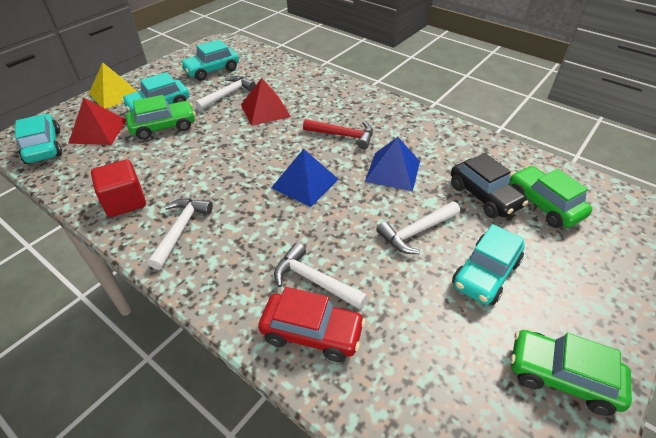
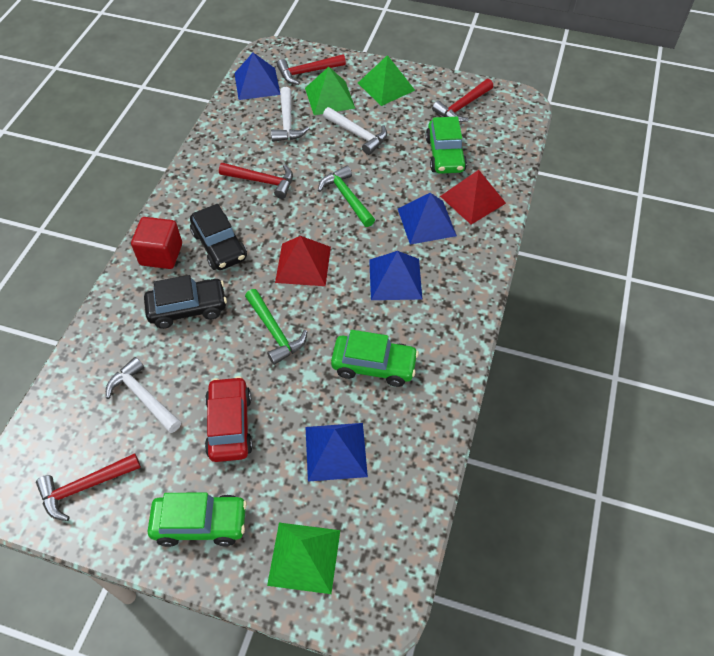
black car: [451,153,528,218] = 1 -> [144,275,227,329] [190,204,247,270] = 2
blue pyramid: [271,149,338,207] [365,137,420,191] = 2 -> [234,53,280,100] [306,423,368,482] [369,251,422,300] [398,193,457,245] = 4
green hammer: none = 0 -> [245,289,307,365] [318,165,375,227] = 2
green pyramid: none = 0 -> [267,523,340,594] [305,67,355,115] [358,55,415,106] = 3
red hammer: [303,119,373,149] = 1 -> [36,453,141,521] [219,163,293,199] [277,54,346,85] [432,79,493,122] = 4
turquoise car: [15,114,62,164] [121,72,189,112] [180,39,239,81] [452,224,525,305] = 4 -> none = 0
white hammer: [148,199,213,270] [195,76,256,111] [274,243,367,310] [376,202,460,254] = 4 -> [106,357,181,433] [271,87,309,142] [323,107,387,155] = 3
yellow pyramid: [89,62,137,109] = 1 -> none = 0

